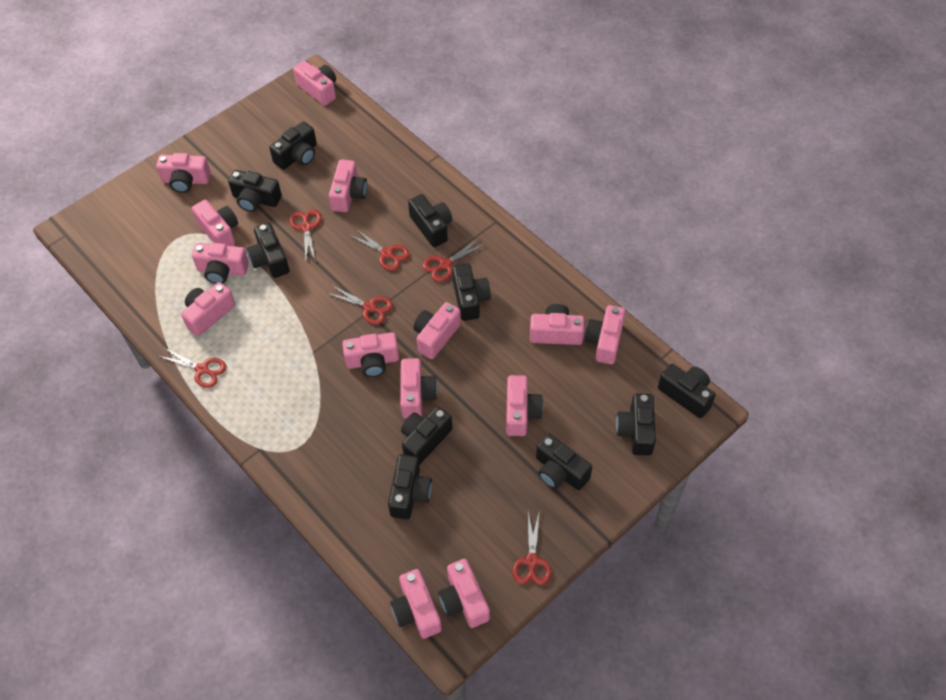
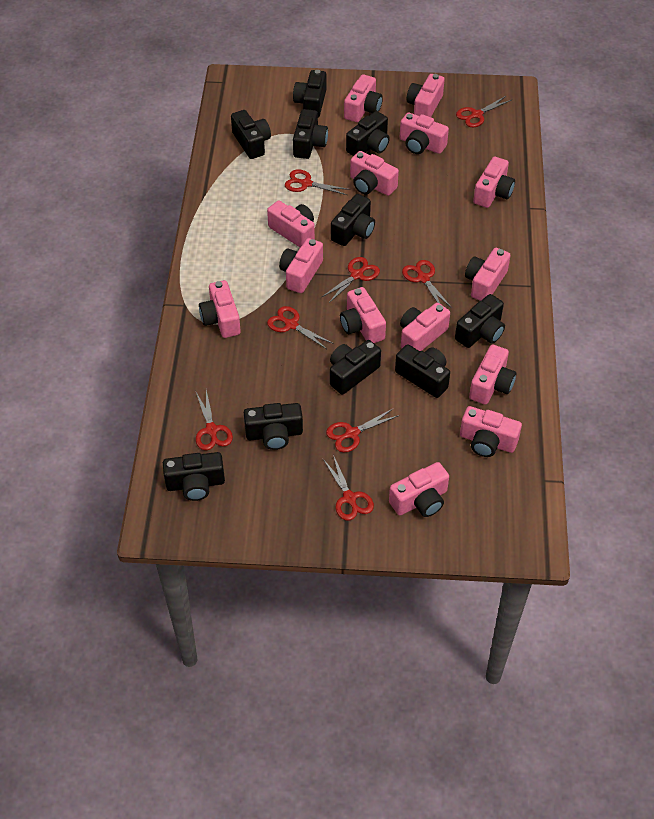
red scissors: [159,347,226,388] [290,209,321,261] [327,285,393,324] [349,229,410,271] [422,239,485,282] [512,512,551,585] = 6 -> [196,390,233,450] [267,306,334,349] [285,169,350,195] [321,257,380,303] [323,455,374,521] [326,408,400,452] [402,260,452,308] [456,96,511,127] = 8

